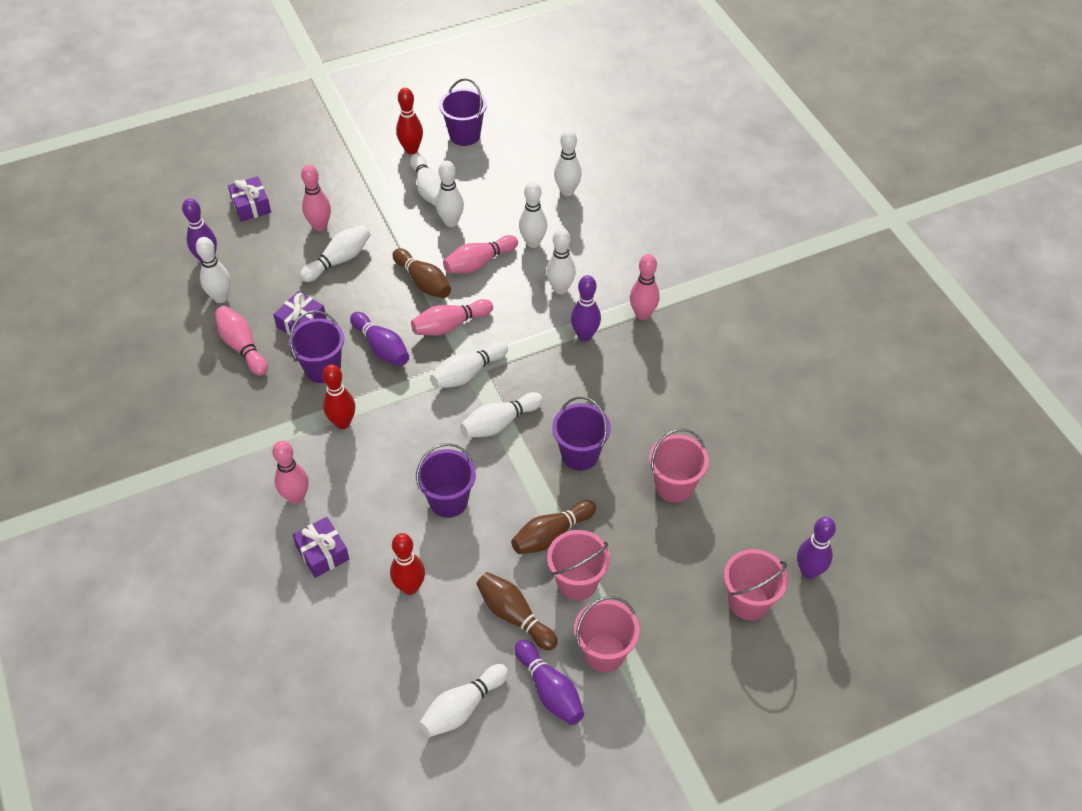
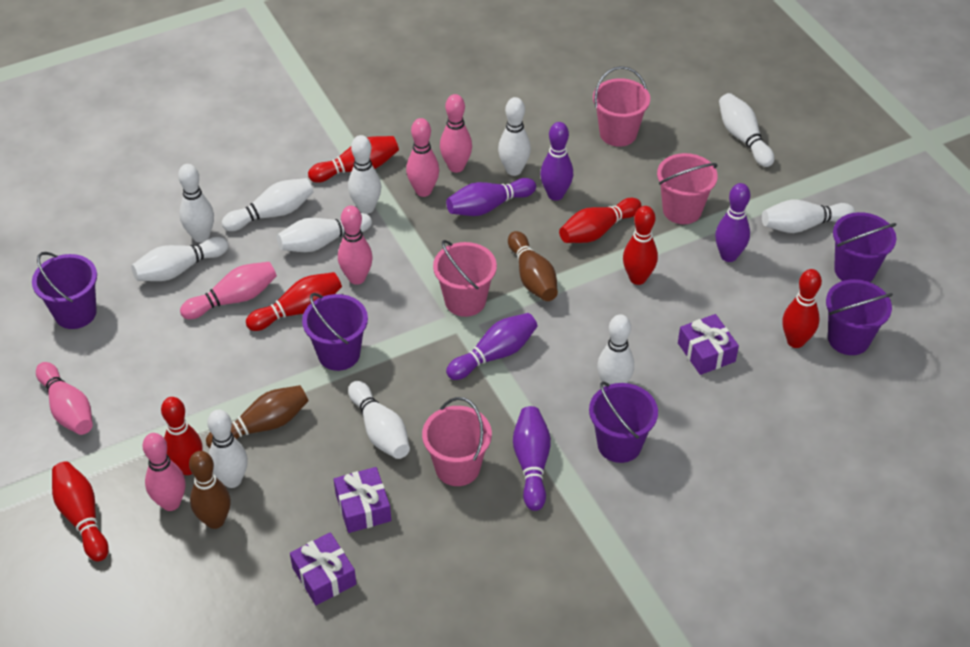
purple bucket: [288,310,344,383] [416,443,476,518] [439,78,487,146] [552,396,611,471] = 4 -> [32,252,97,329] [302,293,368,371] [589,381,658,463] [826,279,893,355] [833,212,897,282] = 5
red bowling pin: [323,364,355,429] [390,533,425,595] [396,88,423,154] = 3 -> [52,461,109,561] [161,397,203,475] [246,272,342,331] [308,136,399,183] [559,198,642,243] [623,206,658,285] [782,269,822,348] = 7
white bowling pin: [196,237,231,303] [300,225,370,282] [410,154,441,206] [419,664,508,737] [430,342,508,388] [436,160,464,227] [460,392,543,438] [519,181,547,248] [546,228,576,294] [554,130,582,196] = 10 -> [131,237,228,281] [178,164,214,243] [207,410,248,488] [222,178,314,231] [277,213,372,252] [348,135,381,214] [348,381,410,459] [498,97,531,176] [597,314,634,387] [719,93,774,167] [762,199,855,233] = 11

